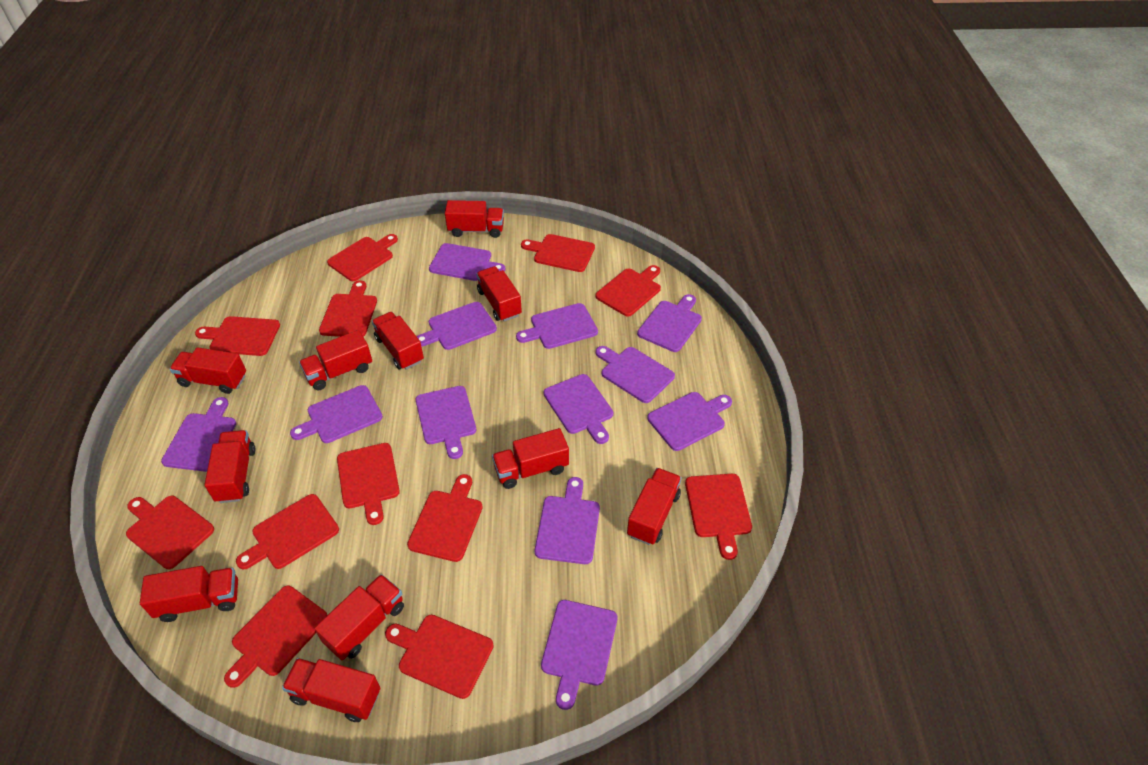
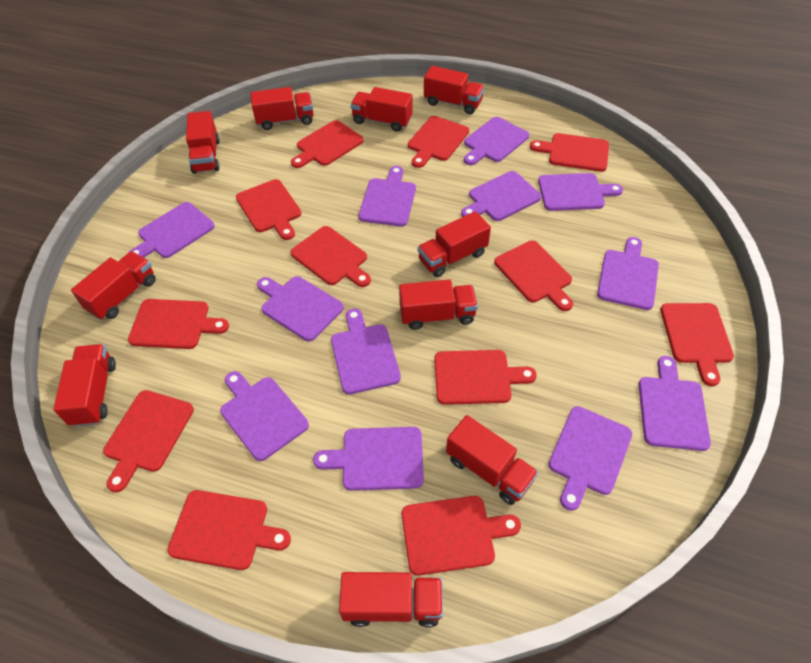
red truck: [140,566,238,622] [170,347,246,394] [204,430,256,503] [282,658,380,722] [299,330,372,390] [314,574,404,660] [372,312,424,370] [445,200,504,238] [476,266,522,322] [492,428,569,489] [627,468,682,545] = 11 -> [53,344,116,427] [71,251,156,320] [186,111,220,174] [250,87,314,130] [339,572,443,628] [351,87,413,132] [399,279,478,330] [418,211,491,277] [424,66,485,114] [446,415,538,505] = 10

